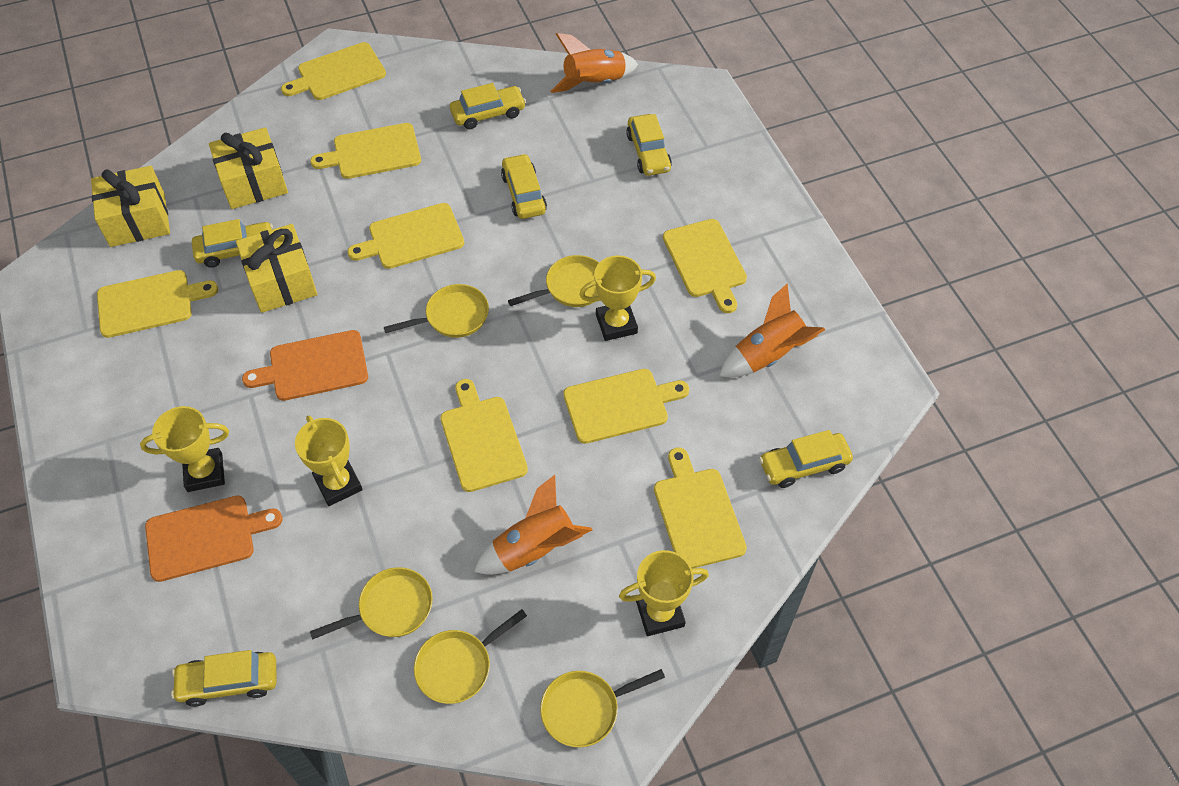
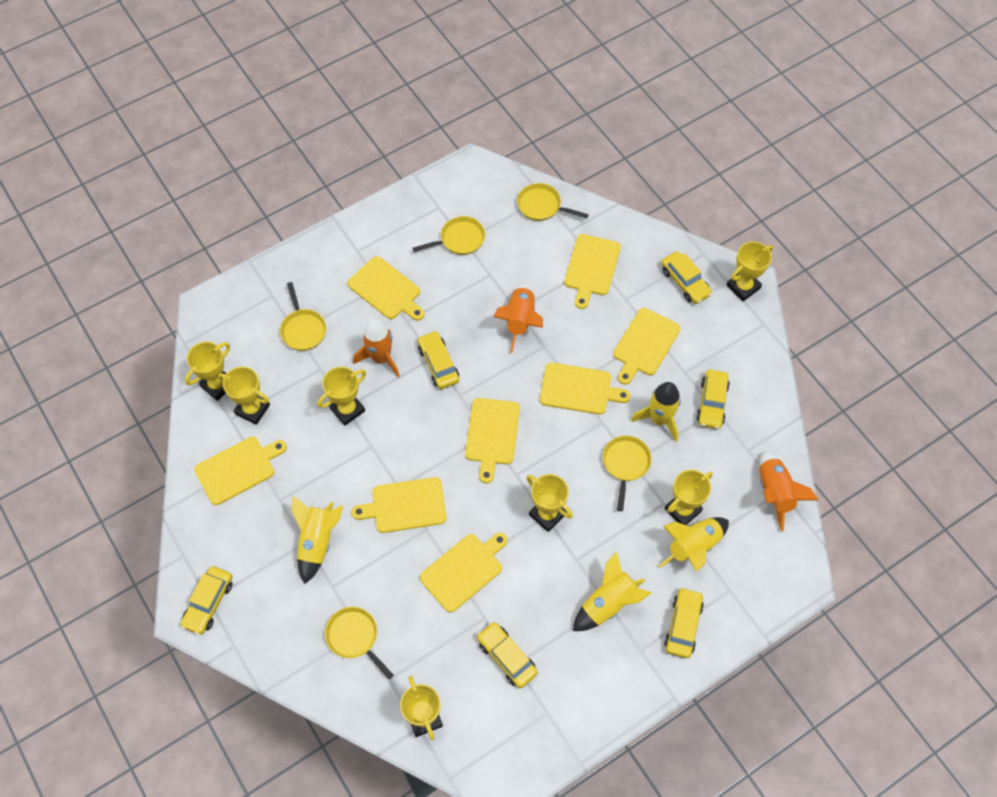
orange cutting board: [145,495,283,582] [242,330,368,401] = 2 -> none = 0
yellow gift: [91,166,170,247] [209,127,288,209] [236,224,318,313] = 3 -> none = 0
yellow rocket: none = 0 -> [291,496,343,584] [573,551,652,631] [631,382,681,442] [658,517,729,572] = 4
yellow trophy: [140,406,229,492] [295,415,363,506] [579,255,656,341] [619,550,709,636] = 4 -> [185,342,230,401] [218,366,270,425] [318,367,366,426] [400,676,443,740] [526,474,573,532] [665,469,713,525] [727,241,773,301] = 7

